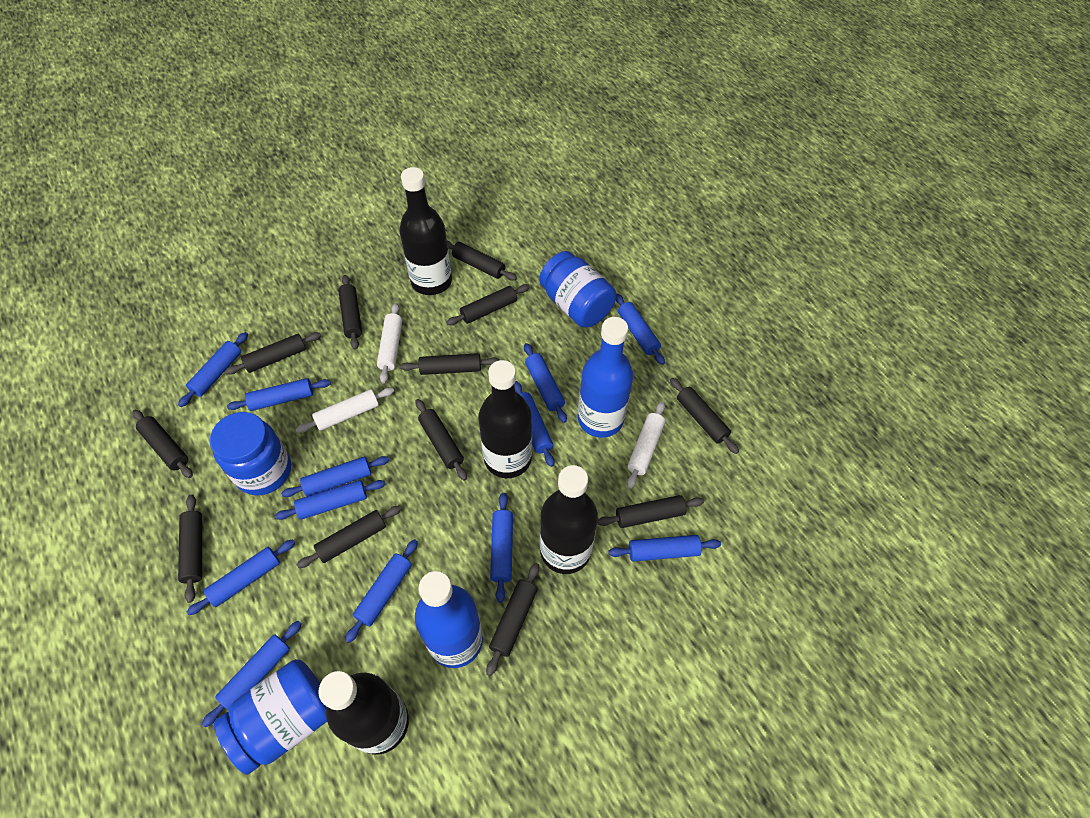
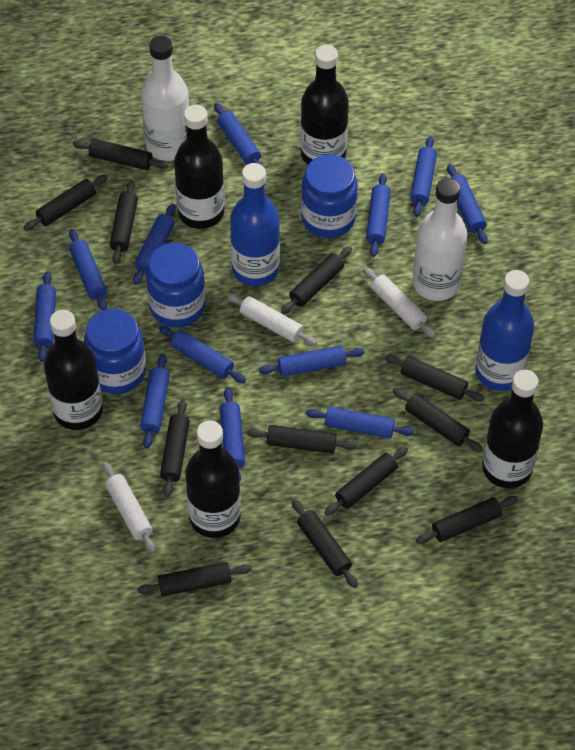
black bottle: [318,671,409,755] [400,167,452,295] [479,360,532,478] [540,465,598,574] = 4 -> [44,310,103,430] [174,105,225,229] [185,420,241,538] [300,45,349,165] [482,370,543,488] = 5
white bottle: none = 0 -> [141,36,189,161] [413,178,467,301] = 2

